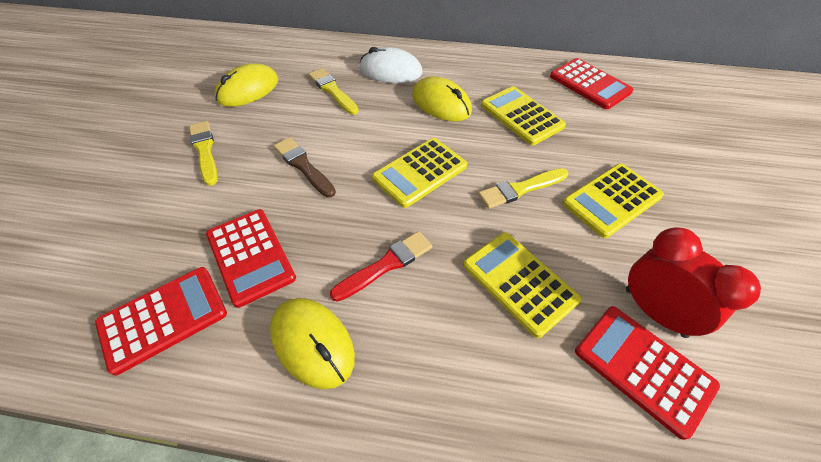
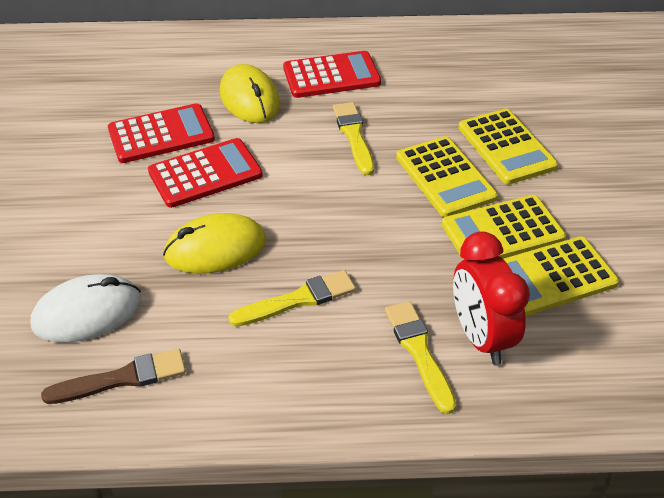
red brush: [330,231,432,302] = 1 -> none = 0
red calculator: [95,267,227,376] [206,209,296,308] [550,58,634,109] [575,306,720,440] = 4 -> [108,103,215,163] [148,138,263,208] [283,51,381,98] = 3
yellow mouse: [215,63,278,107] [270,298,355,389] [412,76,472,122] = 3 -> [163,213,266,274] [220,64,280,123] = 2

